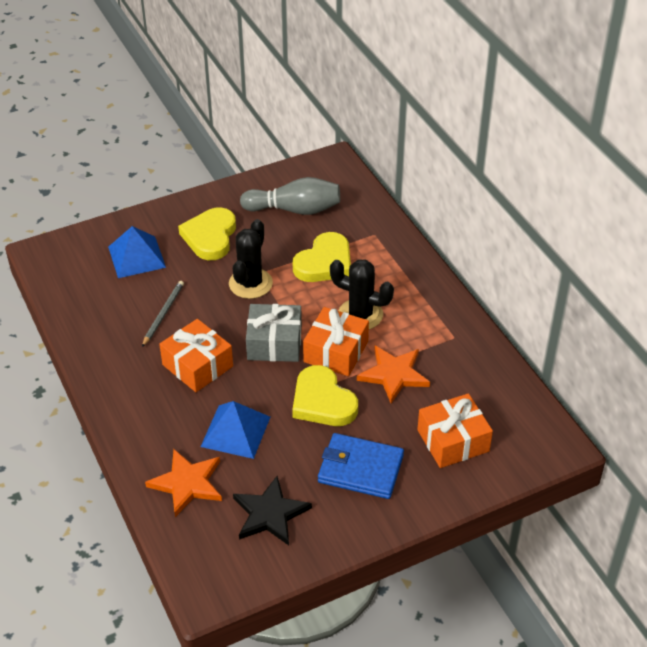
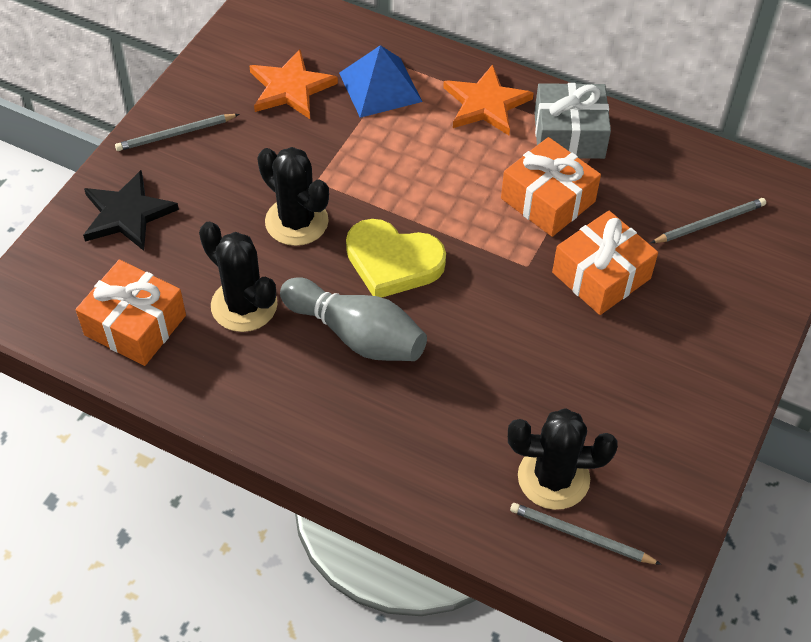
black cactus: [229,219,273,299] [330,259,394,329] = 2 -> [199,221,277,332] [257,147,329,246] [508,408,618,510] = 3
blue pyramid: [108,226,166,278] [201,401,270,459] = 2 -> [339,45,423,118] = 1
blue wallet: [318,433,404,499] = 1 -> none = 0
grey pencil: [142,281,184,347] = 1 -> [115,114,239,151] [510,503,661,565] [651,198,766,243] = 3
yellow heart: [178,207,236,260] [292,365,358,426] [293,232,351,282] = 3 -> [346,219,446,298] = 1

